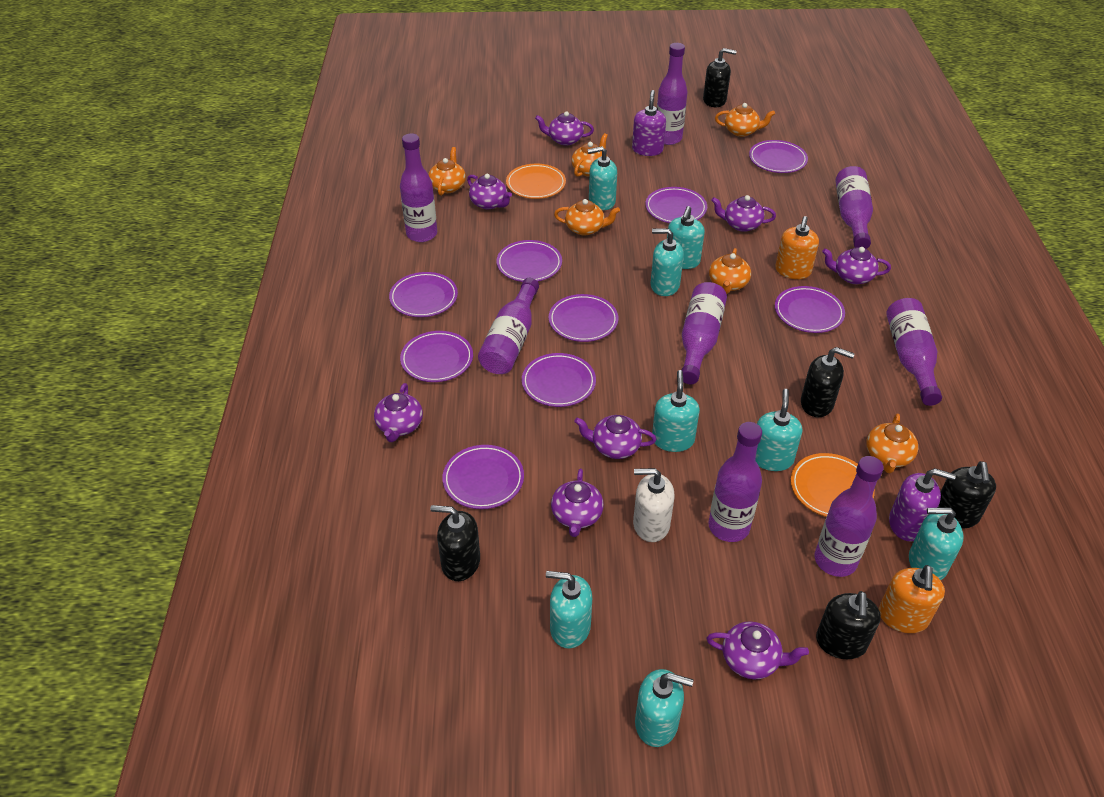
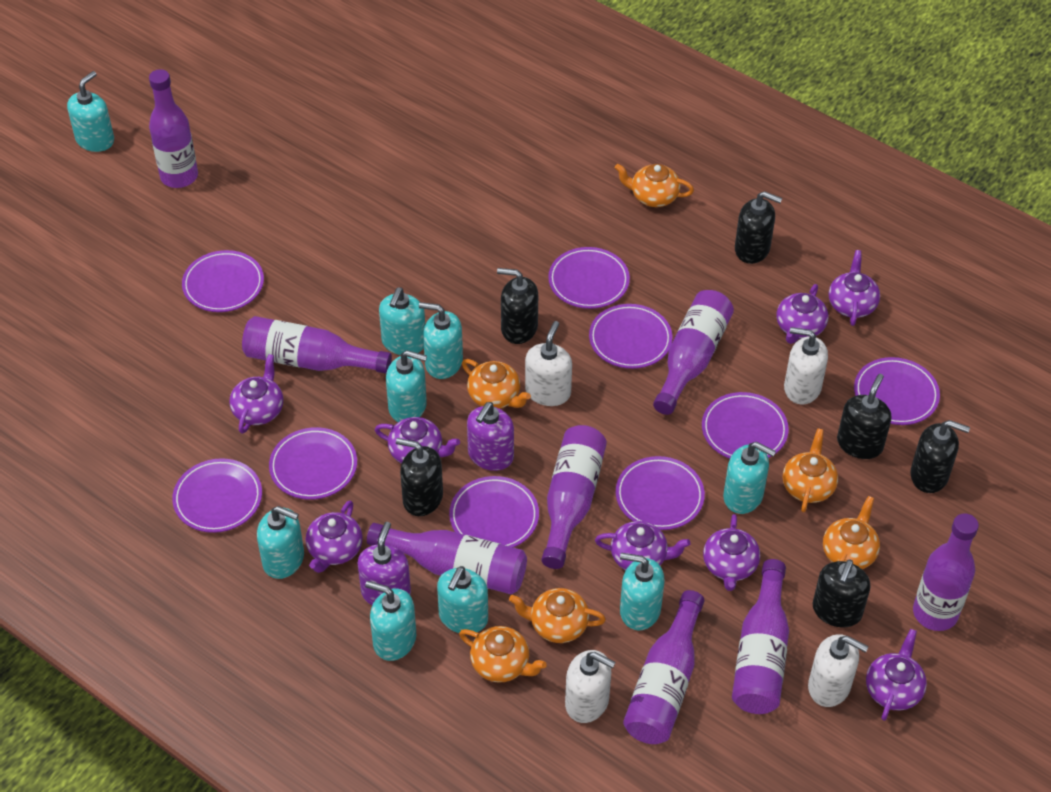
black soap dispenser: [430,505,480,581] [703,48,736,107] [801,347,855,417] [816,591,881,659] [938,461,996,529] = 5 -> [396,438,443,516] [497,268,538,344] [735,191,782,264] [812,560,870,628] [837,374,891,459] [910,420,970,493] = 6
orange plate: [506,164,566,199] [791,453,875,517] = 2 -> none = 0
orange soap dispenser: [775,216,819,279] [879,565,945,633] = 2 -> none = 0
turquoise soap dispenser: [546,571,592,648] [587,146,617,210] [635,669,693,747] [651,228,684,296] [652,370,700,452] [667,206,705,269] [755,389,802,471] [909,507,964,580] = 8 -> [67,71,114,152] [257,506,304,579] [365,581,416,661] [379,288,425,355] [386,350,427,422] [419,302,463,379] [437,566,488,633] [620,553,665,630] [723,442,776,514] = 9
white soap dispenser: [633,468,675,542] = 1 -> [525,321,572,406] [565,650,616,723] [784,327,828,405] [808,634,869,707] = 4

